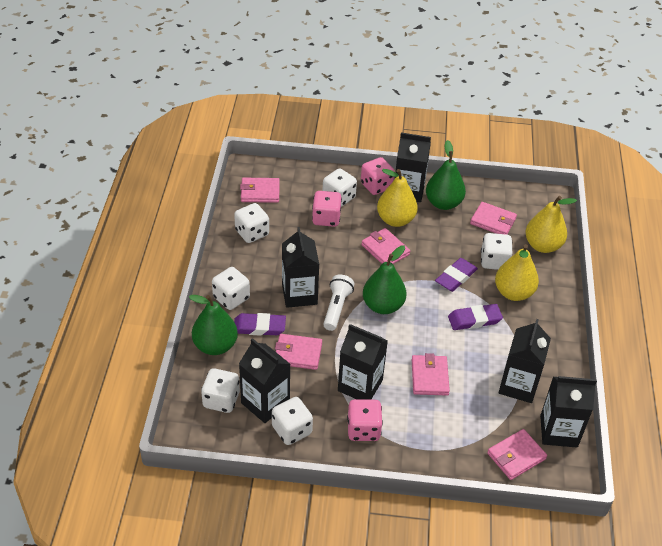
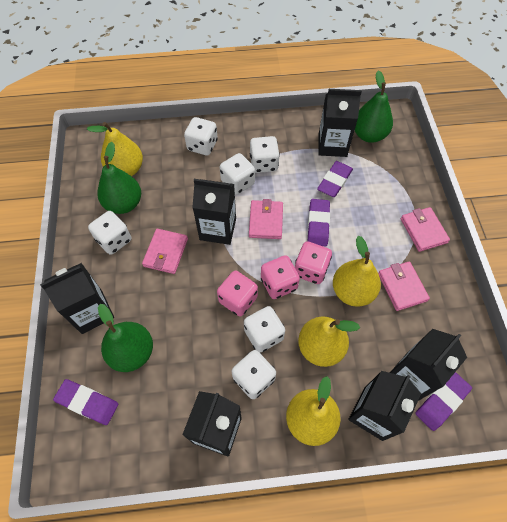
pink wallet: [240,178,280,203] [275,334,322,370] [361,228,410,264] [412,353,450,396] [470,202,517,235] [487,429,547,480] = 6 -> [142,229,188,274] [249,199,283,239] [378,261,430,311] [401,207,450,252] = 4
purple eraser: [234,313,286,336] [435,258,478,292] [448,304,503,330] = 3 -> [53,379,118,425] [307,199,330,246] [317,161,353,197] [415,372,472,431] = 4
white flashlight: [323,275,354,331] = 1 -> none = 0
yellow pear: [377,169,418,227] [495,244,539,301] [525,196,577,253] = 3 -> [87,122,143,176] [286,376,340,446] [298,316,360,367] [333,236,381,307] = 4

